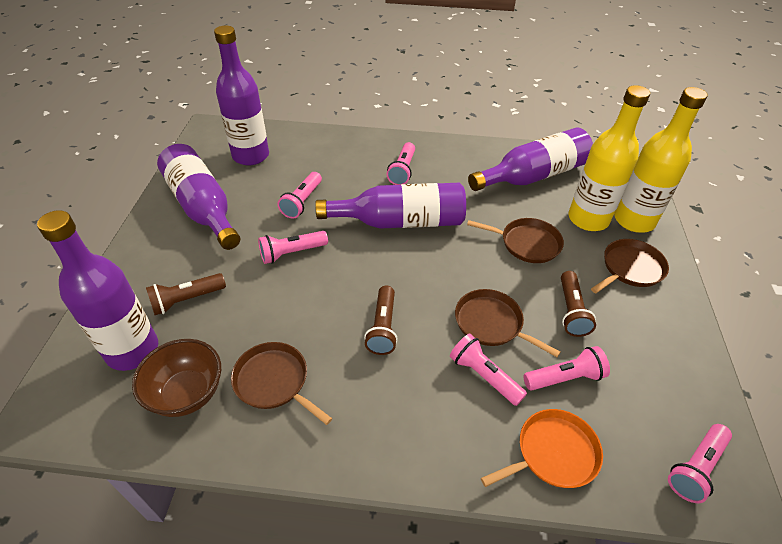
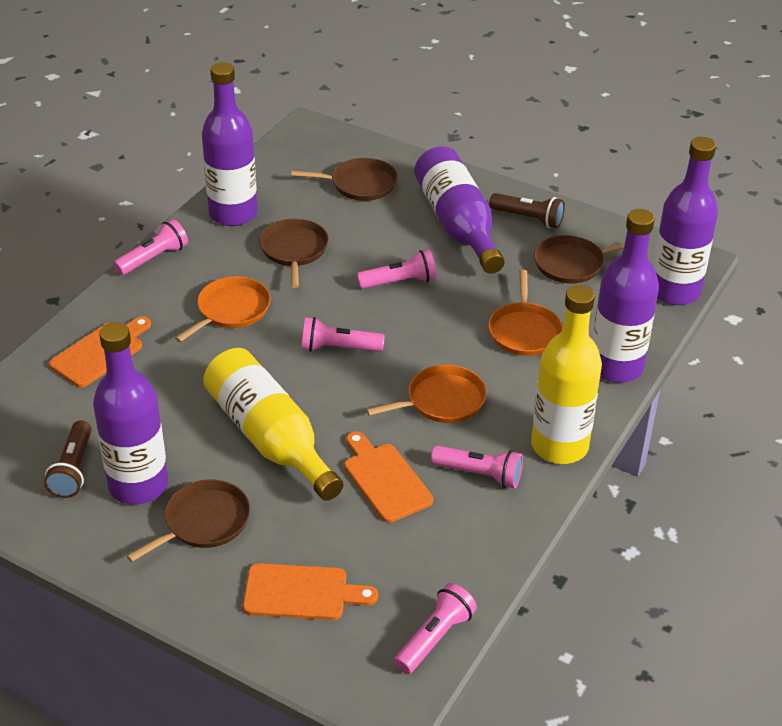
brown bowl: [132,339,221,417] = 1 -> none = 0
brown flashlight: [146,273,226,315] [364,286,398,355] [561,271,596,337] = 3 -> [44,420,92,498] [489,193,565,228] = 2
orange cutting board: none = 0 -> [49,316,151,388] [243,563,378,620] [344,431,433,523] = 3
orange pan: [481,409,603,488] = 1 -> [175,276,271,342] [366,365,487,423] [488,270,563,356] = 3
pink flashlight: [258,231,328,264] [277,172,322,219] [387,142,415,185] [450,334,527,406] [523,346,610,391] [668,424,732,503] = 6 -> [113,219,188,275] [302,317,385,352] [356,250,436,289] [394,583,477,674] [431,445,523,488] = 5

